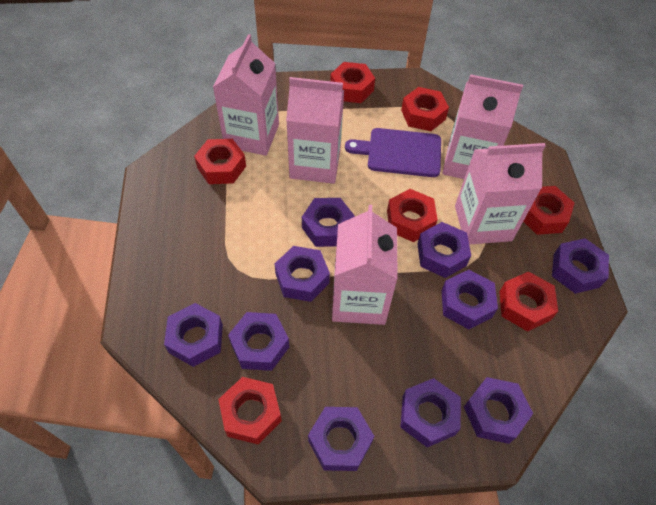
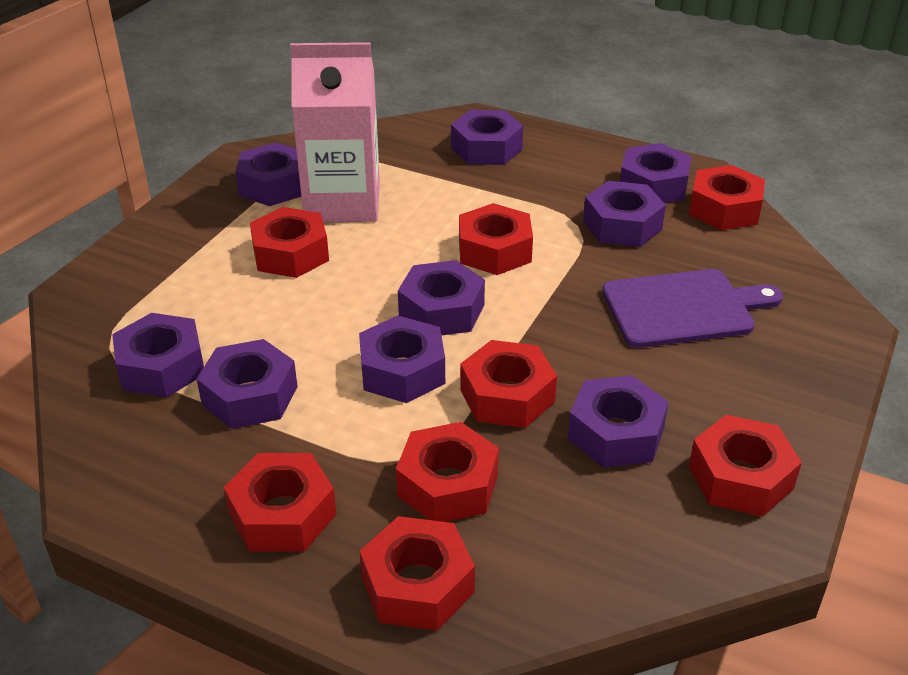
pink carton: [213,34,279,156] [286,77,344,184] [332,205,398,325] [443,74,523,179] [455,143,546,245] = 5 -> [290,42,380,222] = 1
purple nut: [164,303,223,367] [228,312,289,371] [275,246,330,302] [302,198,355,247] [308,407,374,471] [401,378,461,447] [417,222,471,278] [441,270,498,329] [464,377,533,444] [552,238,609,294] = 10 -> [112,313,204,398] [197,339,298,429] [235,142,301,206] [359,316,445,403] [398,260,485,336] [451,110,523,165] [568,375,669,468] [583,181,666,247] [620,143,692,203] = 9
red nut: [194,139,246,184] [218,377,282,445] [330,62,375,103] [387,189,438,242] [401,87,449,131] [499,272,558,332] [523,186,574,235] = 7 -> [224,453,336,552] [250,207,329,278] [360,516,475,631] [396,422,499,522] [459,203,533,275] [460,340,557,428] [689,165,765,230] [689,415,802,517] = 8

